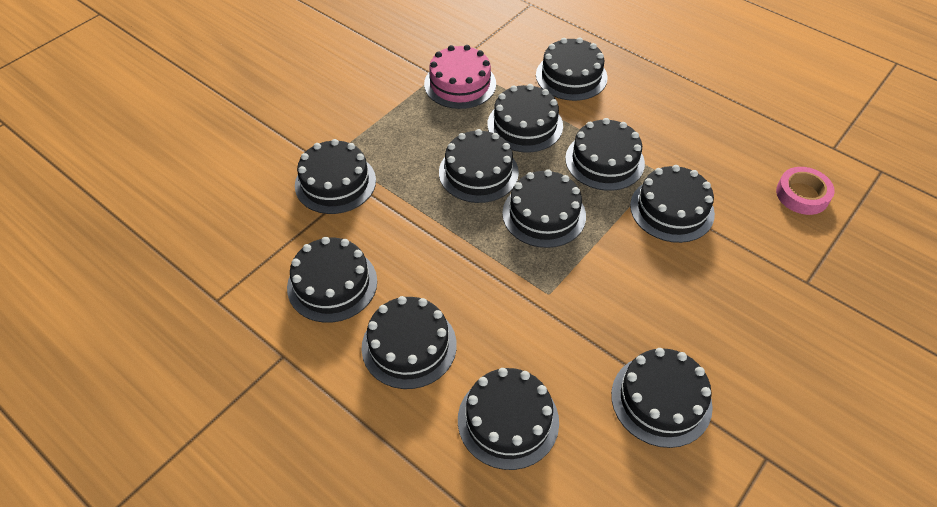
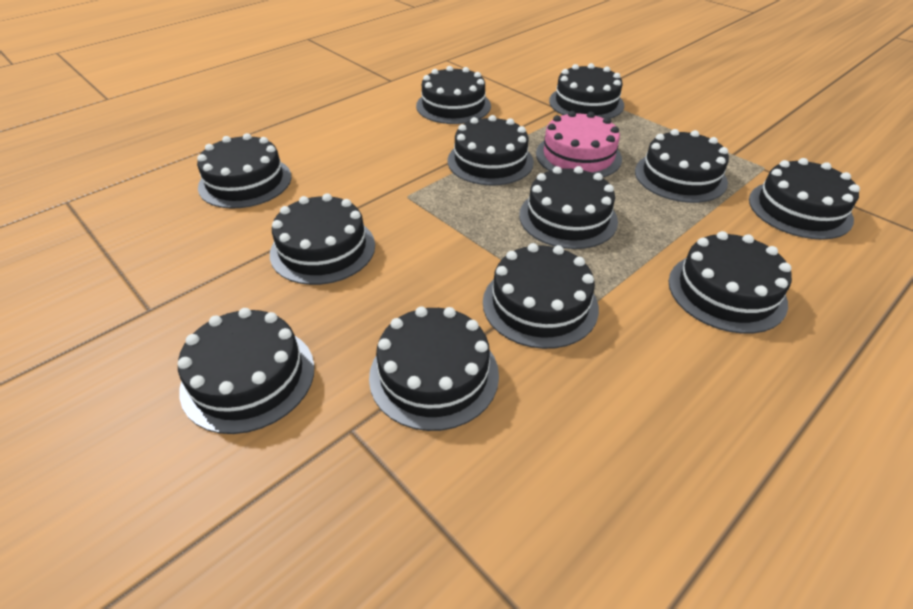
black cake: [287,237,377,323] [295,139,376,214] [362,296,457,389] [439,129,519,203] [458,368,559,470] [487,84,563,153] [502,169,586,248] [536,37,608,101] [565,118,645,191] [611,348,713,448] [630,165,715,243] = 11 -> [178,308,315,434] [197,133,291,209] [270,193,375,285] [369,306,499,431] [416,66,491,124] [448,115,534,185] [483,243,599,349] [519,166,618,249] [549,63,624,119] [635,129,729,203] [669,231,792,334] [749,158,860,240] = 12
pink tape: [776,167,835,215] = 1 -> none = 0

